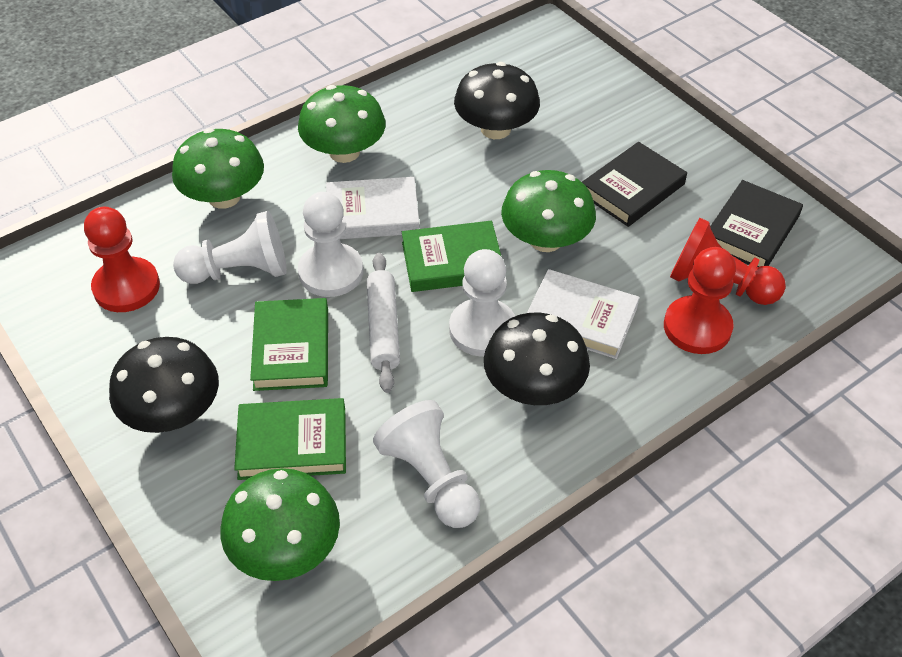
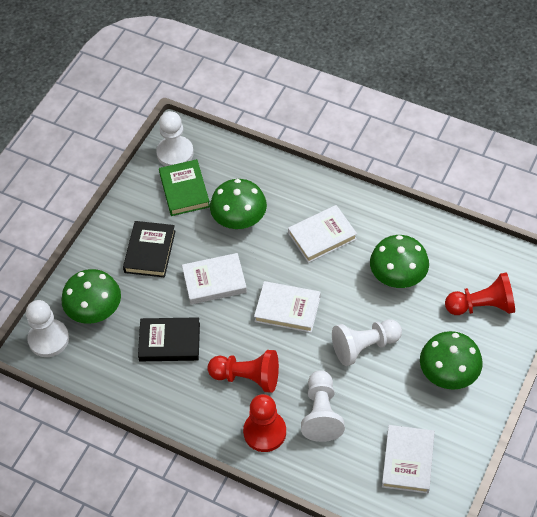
black mushroom: [109,337,219,433] [454,62,540,139] [484,313,590,405] = 3 -> none = 0
green book: [234,398,346,480] [250,298,328,391] [402,221,502,292] = 3 -> [159,159,210,216] = 1
white book: [326,177,420,239] [527,269,639,359] = 2 -> [182,253,247,305] [254,281,321,333] [288,205,357,263] [382,425,435,494] = 4
white rolling pin: [367,253,400,393] = 1 -> none = 0

